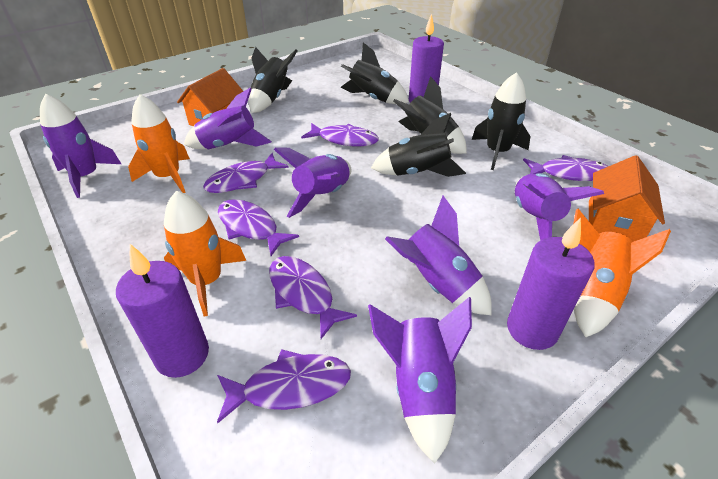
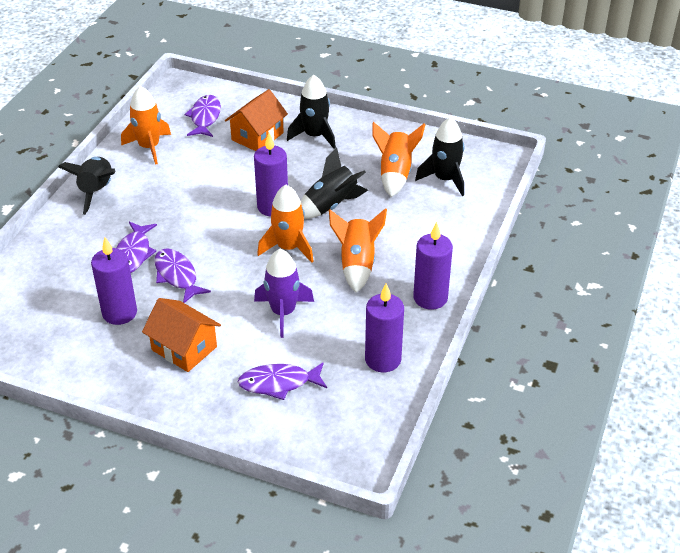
black rocket: [248,47,298,113] [340,42,409,104] [371,113,466,177] [393,76,467,154] [472,72,531,170] = 5 -> [58,157,116,215] [287,75,336,149] [301,147,368,219] [415,117,464,196] = 4
orange rocket: [128,94,190,193] [164,191,246,317] [573,209,671,337] = 3 -> [121,86,171,165] [257,185,314,263] [329,208,387,293] [372,122,426,197] = 4
purple candle: [116,244,209,378] [409,14,444,103] [507,218,595,350] = 3 -> [91,237,137,325] [254,133,288,217] [365,283,404,372] [413,222,453,310] = 4
purple fish: [203,153,289,193] [217,349,351,423] [218,199,299,256] [269,256,357,339] [301,123,379,146] [523,155,608,181] = 6 -> [116,221,157,273] [155,248,211,303] [184,95,221,137] [238,362,327,400] = 4
purple rocket: [40,94,121,198] [184,88,272,149] [273,147,351,218] [368,297,472,463] [385,196,492,315] [515,173,604,240] = 6 -> [254,249,314,338] = 1

